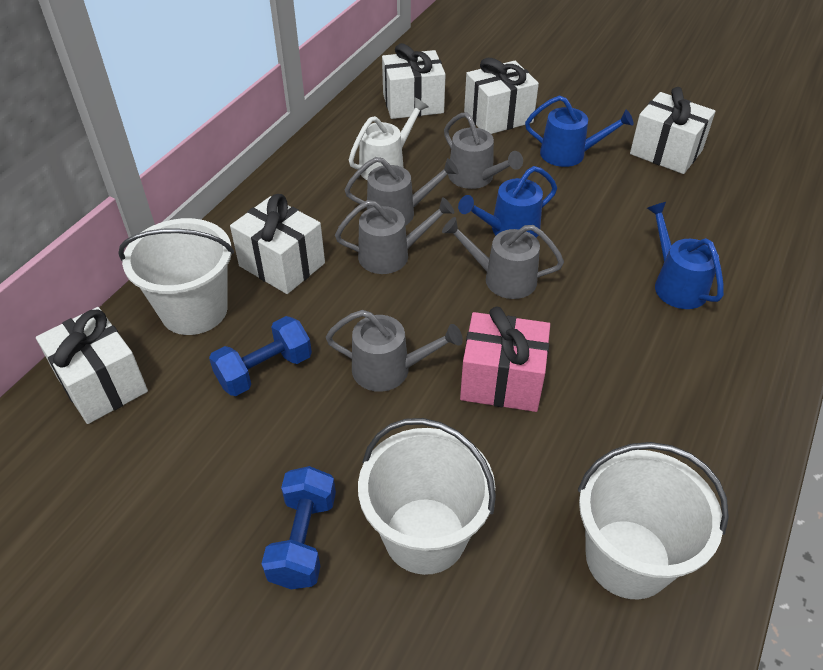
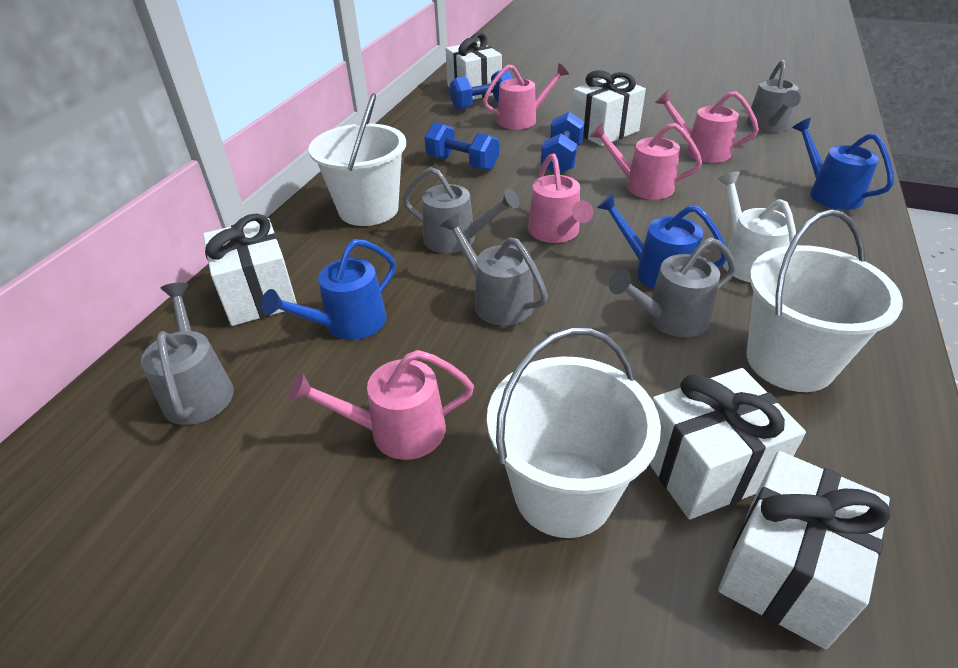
blue dumbbell: [209,316,312,396] [261,466,336,590] = 2 -> [424,122,499,171] [450,70,513,110] [541,112,584,173] = 3
pink gift: [460,306,550,412] = 1 -> none = 0
pink watering can: none = 0 -> [288,350,474,460] [483,63,569,130] [528,154,593,243] [590,123,702,199] [655,91,759,163] = 5

